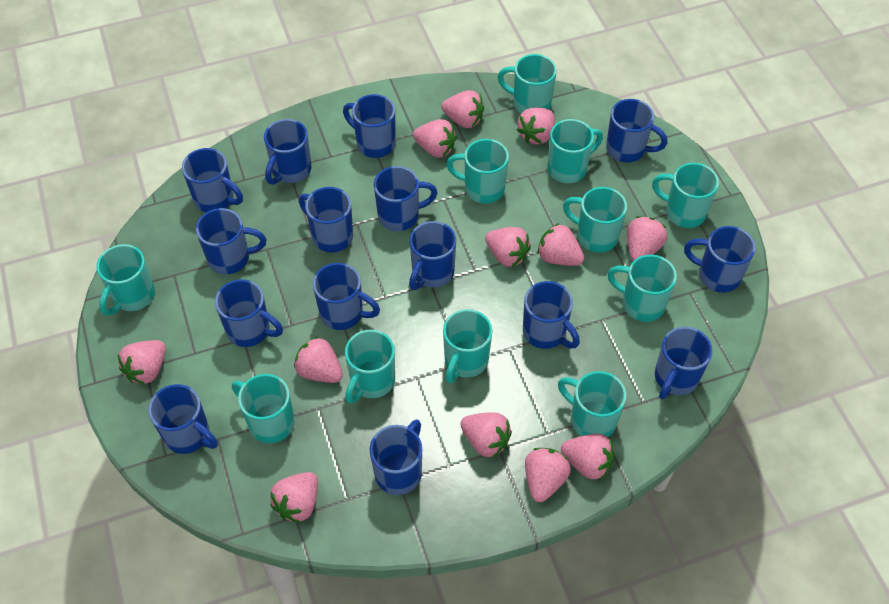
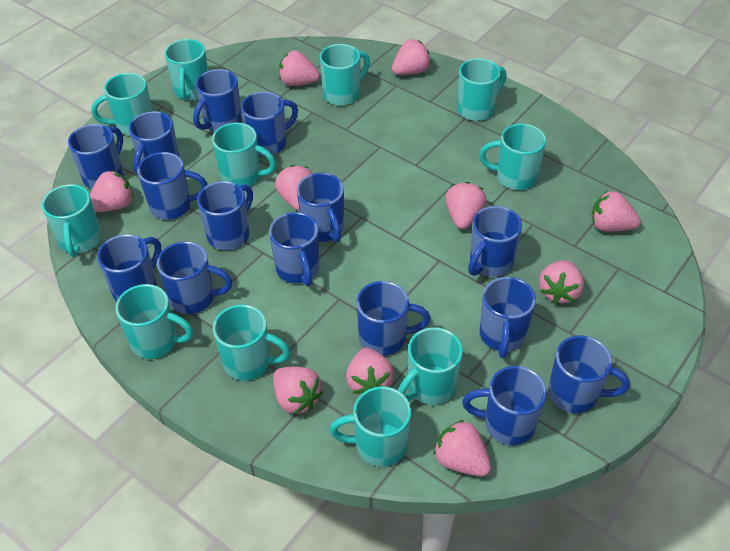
pink strawberry: [118,340,166,385] [270,472,318,523] [294,337,343,383] [413,119,457,158] [441,90,484,128] [460,412,512,458] [485,227,531,267] [517,107,555,145] [525,448,571,502] [537,223,584,266] [561,433,614,480] [627,216,667,261] = 12 -> [90,170,134,212] [273,366,323,415] [275,165,313,211] [279,50,320,86] [346,348,394,395] [392,39,431,75] [433,420,491,476] [445,182,486,229] [539,260,584,304] [591,191,641,232] = 10

